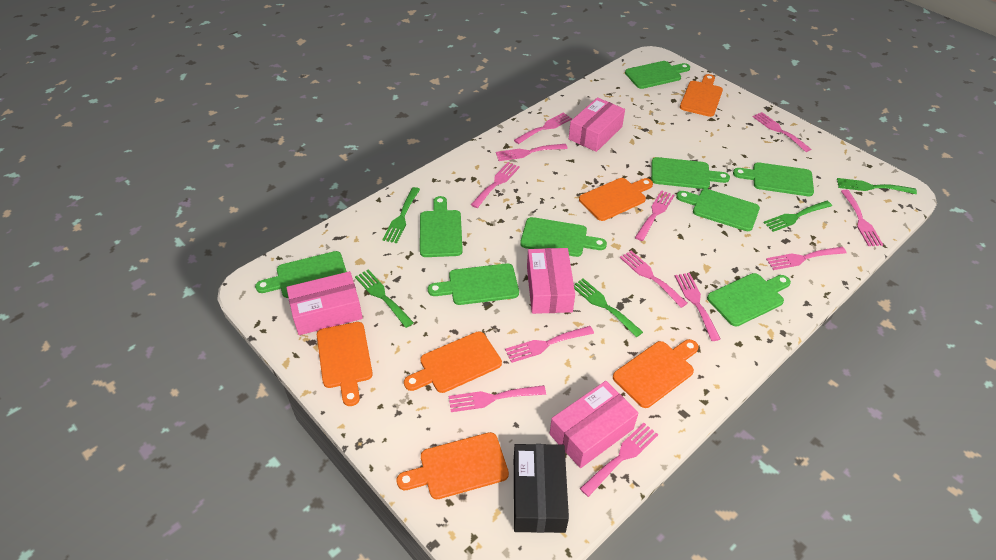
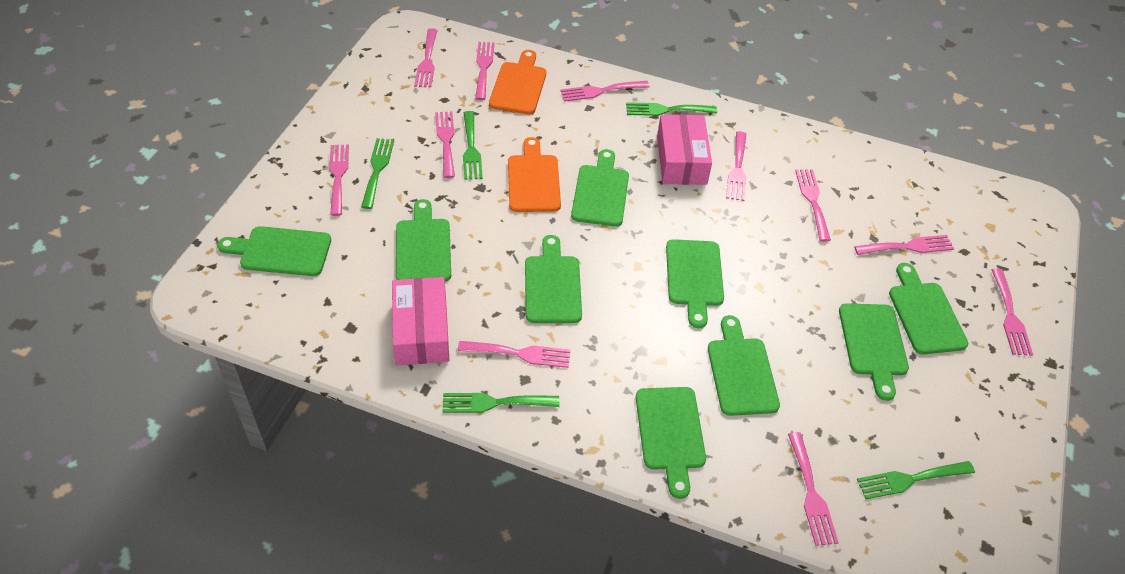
black box: [514,444,569,533] = 1 -> none = 0
orange cutting board: [317,322,373,406] [397,432,509,499] [404,331,502,393] [579,178,653,221] [613,339,699,408] [680,74,723,117] = 6 -> [489,50,546,114] [508,137,561,212] = 2
pink box: [286,271,363,335] [527,248,575,314] [550,381,638,468] [569,97,625,152] = 4 -> [392,277,449,365] [657,114,712,185] = 2
pink fork: [449,385,546,412] [471,162,520,208] [496,144,568,161] [505,326,594,363] [514,112,572,144] [580,423,658,497] [620,251,688,308] [635,190,675,241] [675,273,721,341] [753,112,811,152] [766,247,847,270] [841,190,883,246] = 12 -> [329,144,349,216] [414,28,438,87] [435,111,455,178] [458,341,571,368] [475,42,495,100] [560,81,650,102] [726,131,746,201] [788,432,839,546] [795,169,831,242] [854,235,954,255] [992,268,1033,356] = 11

